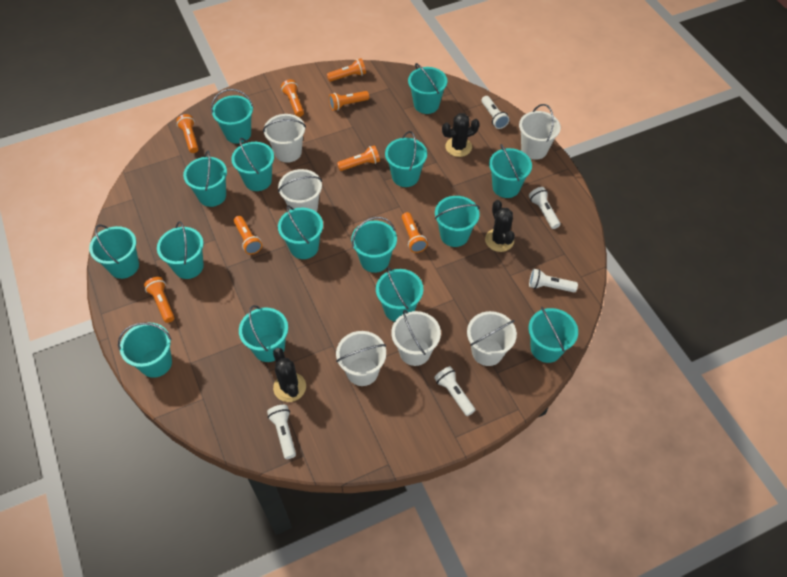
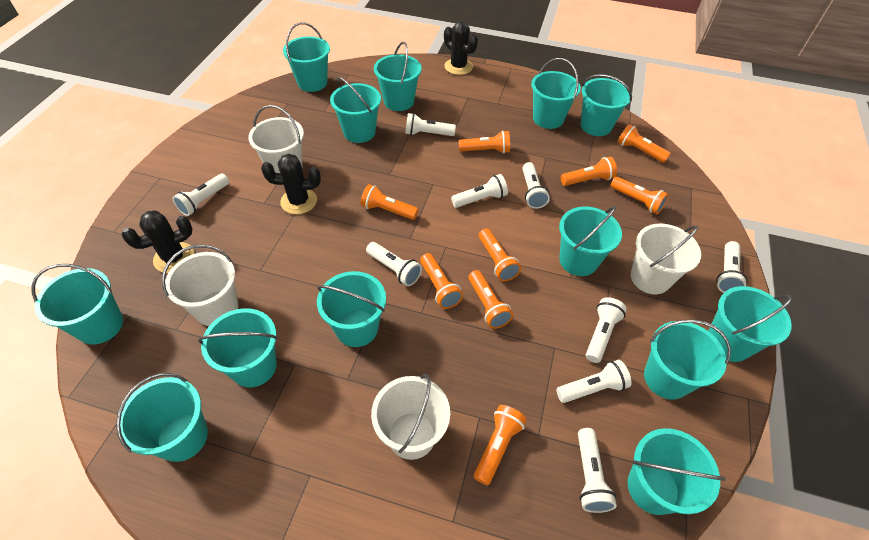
orange flashlight: [144,277,175,323] [176,114,199,153] [234,216,262,255] [281,79,304,117] [327,58,366,82] [329,91,369,111] [337,145,380,171] [402,212,428,253] = 8 -> [361,184,418,220] [420,253,463,309] [459,131,510,154] [468,270,513,329] [474,405,527,486] [479,228,521,281] [561,157,617,186] [611,177,669,214] [618,124,671,163] = 9
turquoise bucket: [89,224,139,279] [118,323,172,378] [157,221,204,279] [183,150,227,207] [211,89,254,144] [231,138,274,191] [239,305,288,362] [278,205,323,259] [351,217,397,273] [376,267,423,322] [385,131,427,187] [408,63,447,114] [435,196,480,247] [489,144,532,198] [528,307,578,363] = 15 -> [31,264,123,345] [116,373,208,462] [198,308,278,387] [283,22,330,92] [317,271,386,347] [330,76,381,143] [374,42,422,111] [531,58,581,129] [559,206,622,276] [581,74,632,136] [627,428,726,515] [644,319,731,400] [708,286,792,362] = 13
white bucket: [263,114,306,163] [278,169,322,212] [336,331,386,386] [391,310,441,366] [467,311,517,366] [519,104,561,160] = 6 -> [162,244,238,326] [248,105,304,173] [371,374,450,460] [631,224,701,294] = 4
white flashlight: [267,405,296,459] [434,366,475,416] [481,96,510,129] [529,187,560,229] [529,269,578,292] = 5 -> [172,174,229,216] [366,242,422,286] [405,113,456,136] [451,174,508,208] [522,162,550,209] [556,360,632,403] [578,428,617,513] [586,297,627,363] [716,241,748,293] = 9

